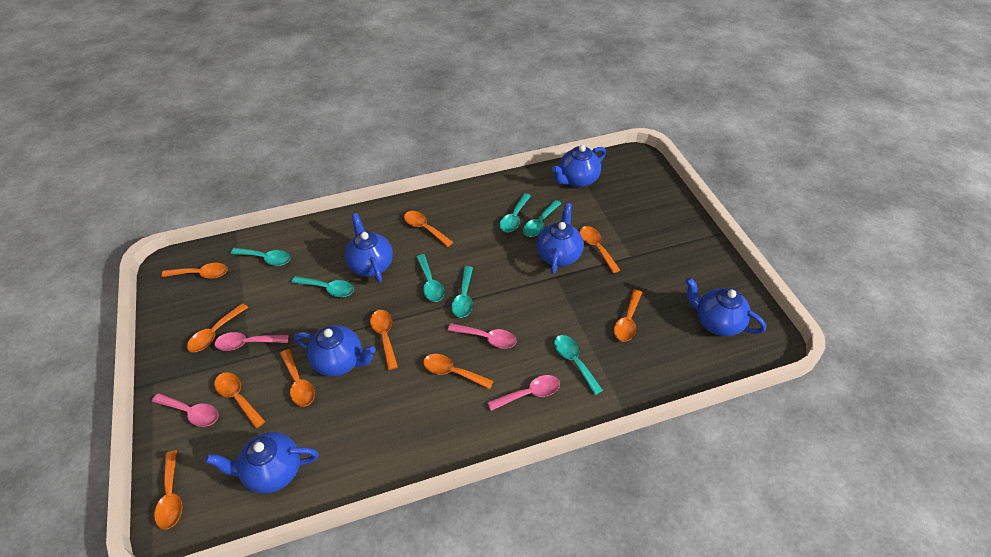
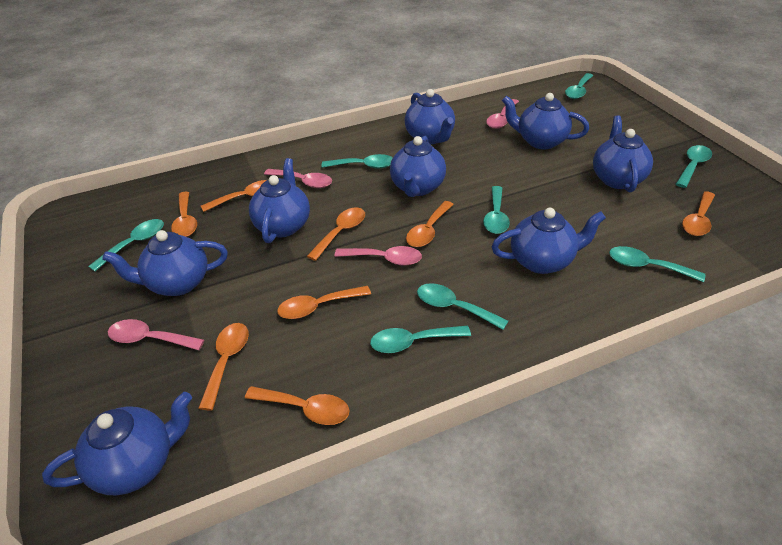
blue teapot: [205,432,318,494] [294,325,375,377] [345,213,393,283] [536,203,584,274] [552,145,606,187] [685,277,766,336] = 6 -> [42,392,192,495] [102,230,228,296] [249,158,310,243] [390,136,446,197] [404,89,455,144] [491,208,606,274] [502,93,589,149] [593,116,653,192] = 8
orange spoon: [154,450,182,529] [161,263,227,279] [187,303,248,352] [214,372,265,428] [280,349,315,407] [370,310,398,370] [404,211,453,247] [423,354,493,389] [580,226,620,273] [614,290,642,342] = 10 -> [171,192,197,237] [198,323,249,410] [201,180,267,212] [245,386,350,425] [277,286,371,319] [307,207,365,261] [406,201,454,247] [682,191,715,236] = 8
turquoise spoon: [230,248,291,266] [291,276,354,297] [416,254,445,302] [451,266,473,318] [499,193,531,232] [523,200,561,237] [554,335,603,395] = 7 -> [88,219,164,271] [322,154,393,169] [370,326,471,353] [417,283,508,330] [483,186,510,234] [565,73,594,99] [609,246,705,282] [676,145,712,188] = 8

